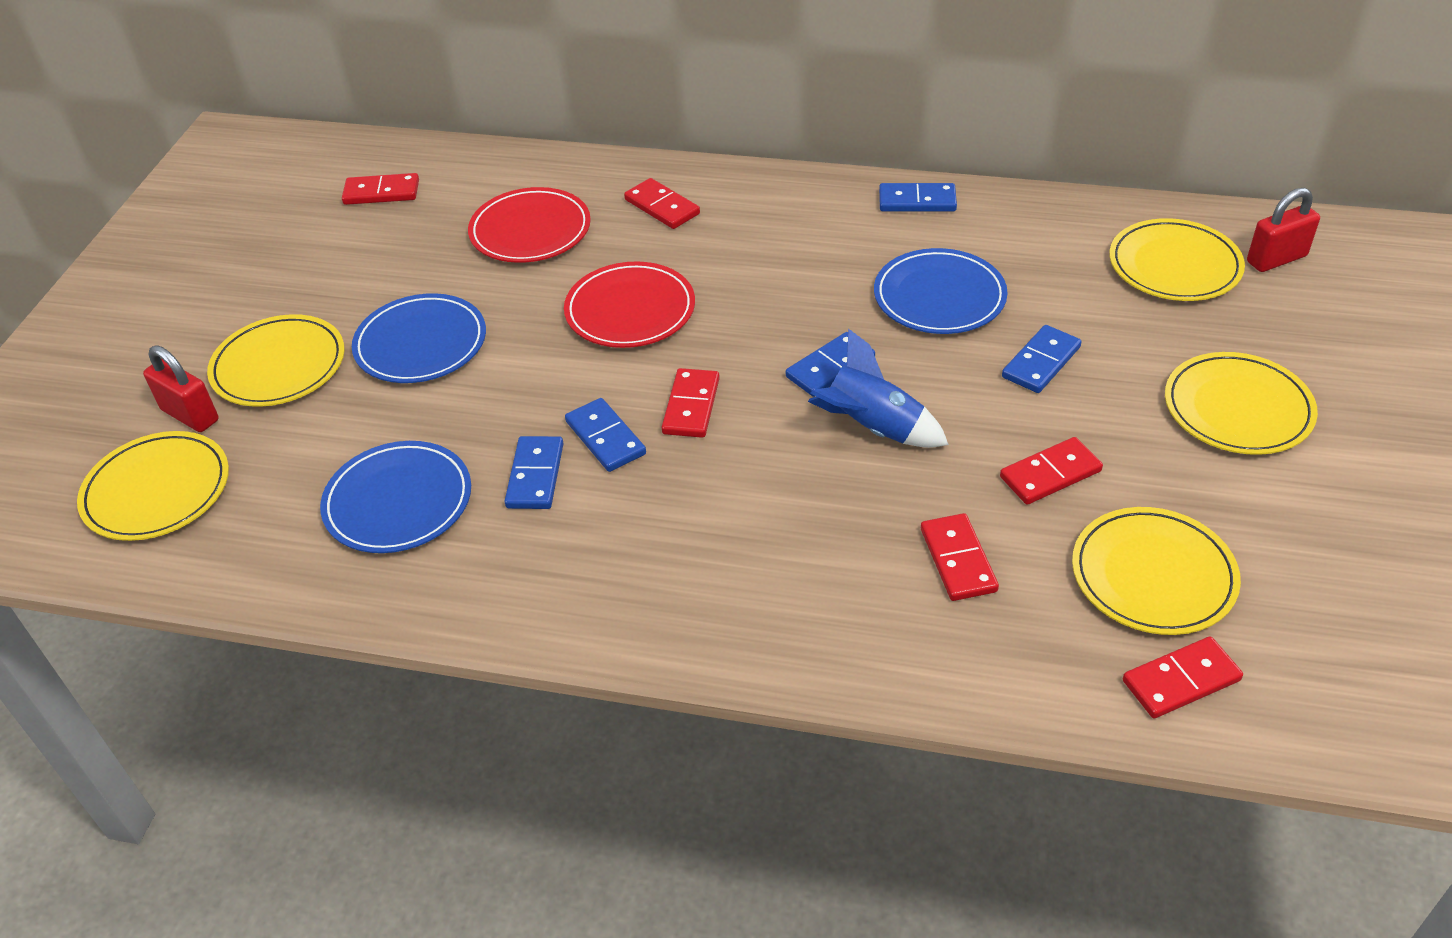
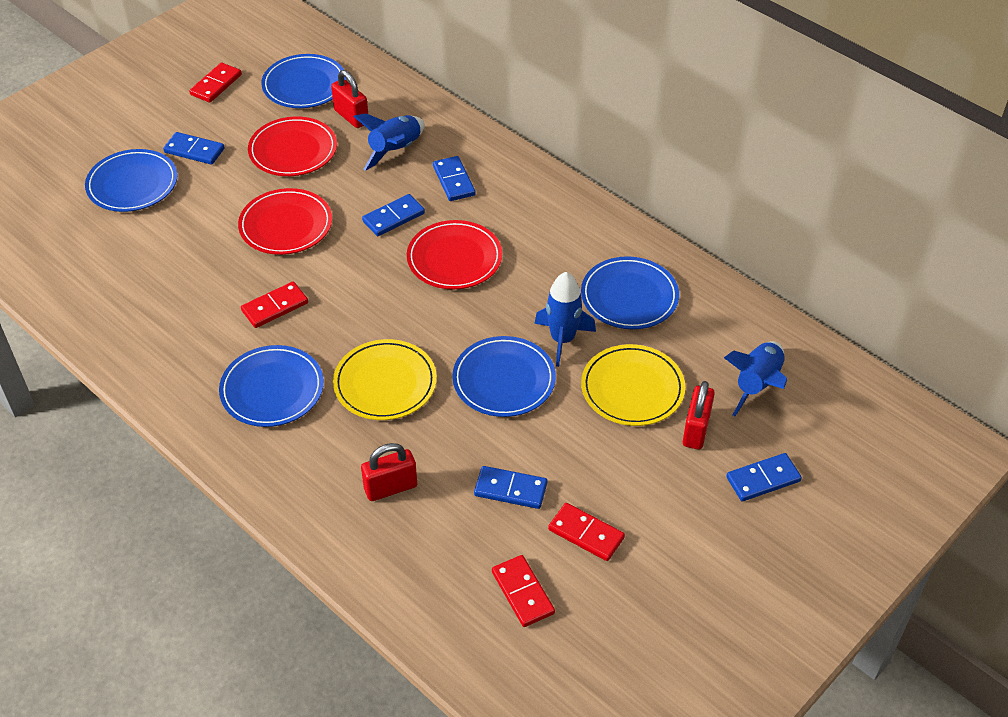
blue plate: [320,441,471,553] [352,293,486,383] [874,248,1008,334] = 3 -> [85,149,177,212] [219,345,324,427] [261,54,346,108] [452,336,556,417] [581,256,679,329] = 5
blue rocket: [808,329,949,448] = 1 -> [354,113,425,171] [534,272,596,367] [724,341,787,416] = 3
red domino: [342,173,419,205] [624,178,700,229] [662,368,720,438] [921,513,999,601] [1000,437,1103,505] [1123,636,1243,718] = 6 -> [189,62,242,103] [241,281,308,328] [492,555,555,627] [548,503,625,561] = 4
red padlock: [143,345,219,432] [1247,188,1320,272] = 2 -> [331,70,368,128] [361,443,417,501] [683,381,715,450] = 3
red plate: [468,187,591,263] [564,261,695,348] = 2 -> [238,188,332,255] [248,116,337,176] [407,220,502,289] = 3
yellow plate: [77,431,229,541] [207,314,345,407] [1072,507,1241,635] [1110,218,1245,301] [1165,352,1318,455] = 5 -> [333,339,437,420] [581,344,685,426] = 2

